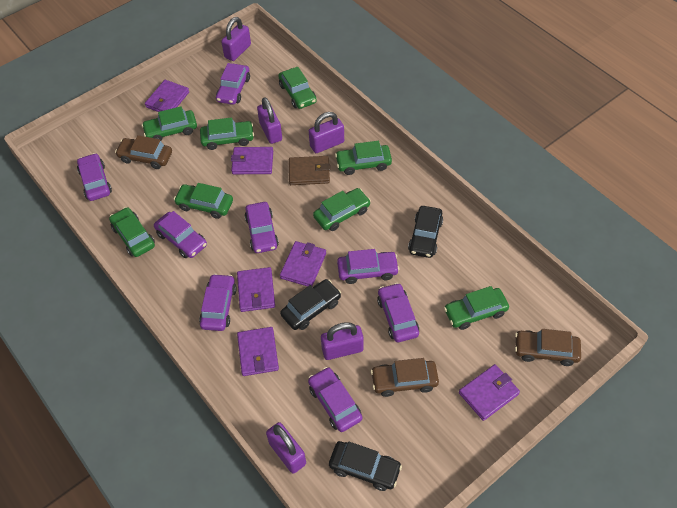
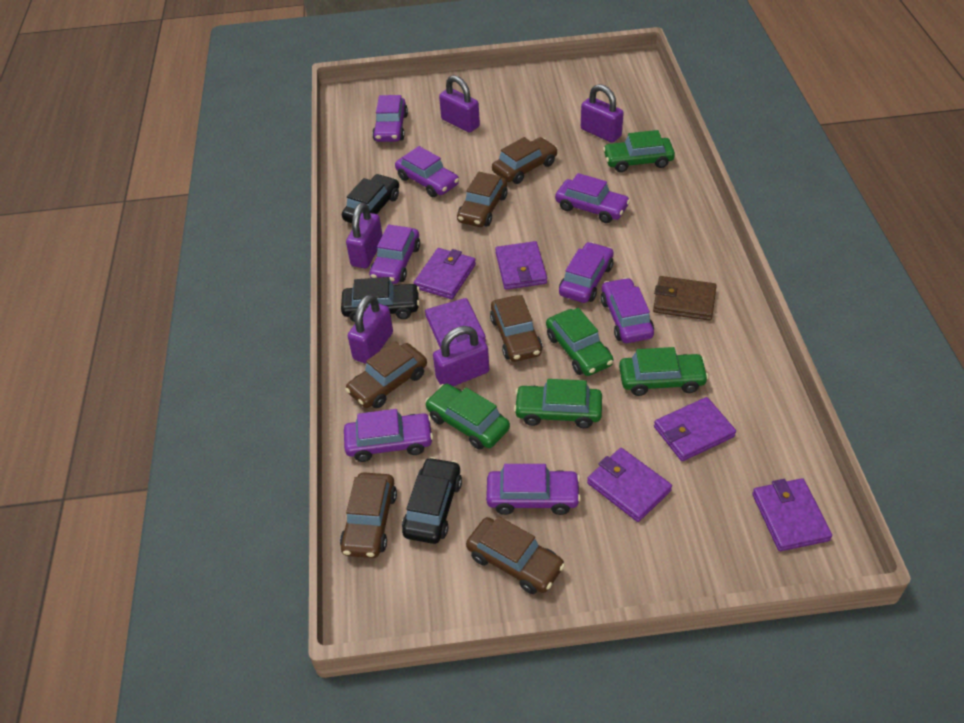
brown car: [115,135,172,169] [371,358,439,397] [515,329,581,366] = 3 -> [340,472,397,558] [345,341,427,408] [457,172,508,227] [466,516,565,594] [490,295,543,362] [492,137,558,184] = 6
green car: [109,207,155,257] [142,106,197,141] [174,183,233,219] [200,117,254,150] [278,67,317,109] [313,188,371,231] [335,141,392,175] [444,286,509,330] = 8 -> [425,384,510,450] [514,379,602,428] [546,308,613,376] [603,130,675,172] [619,347,709,396] = 5

